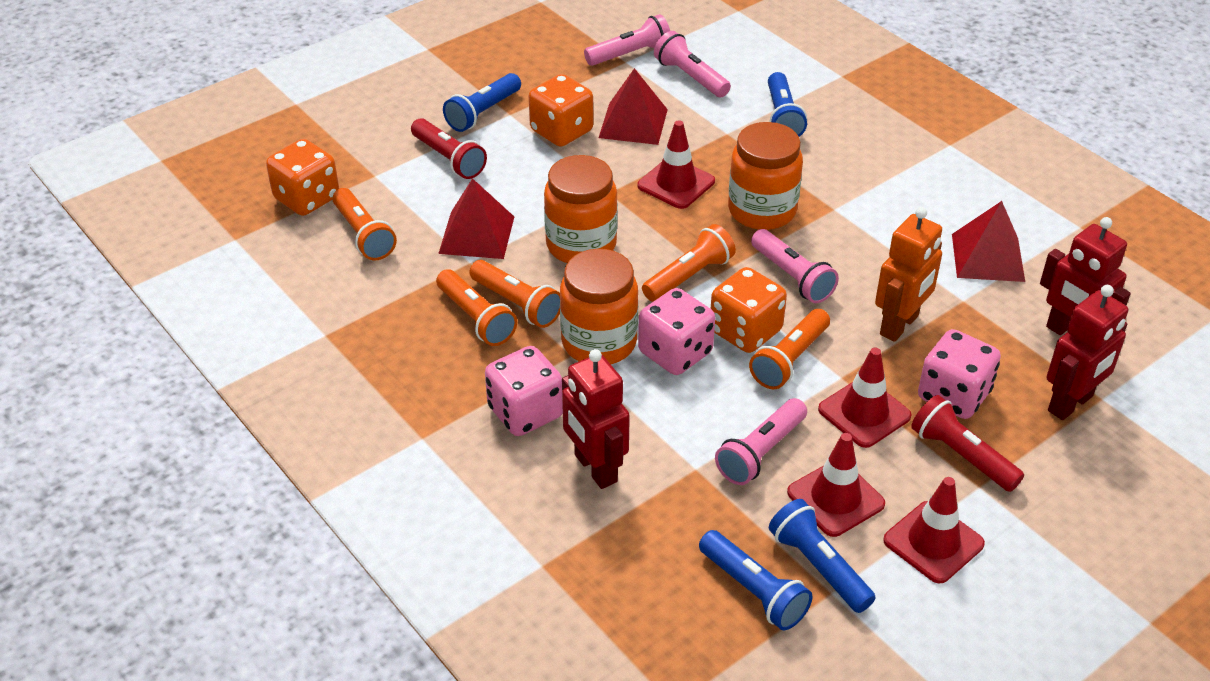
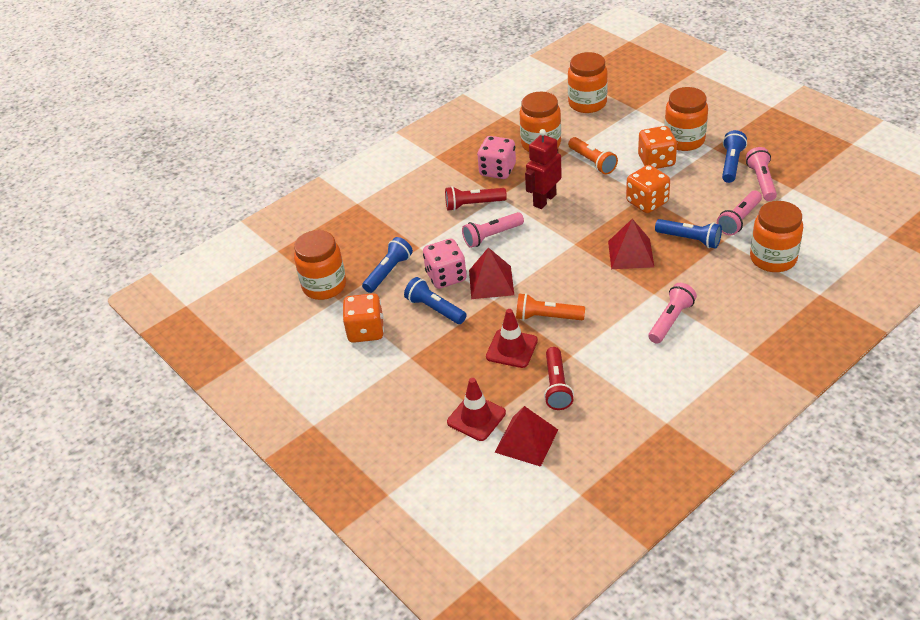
orange flashlight: [332,188,397,260] [436,269,517,346] [469,260,560,328] [642,224,736,302] [749,309,830,389] = 5 -> [516,293,585,320] [568,137,618,174] = 2
orange jar: [544,155,618,263] [560,249,638,364] [728,122,803,230] = 3 -> [294,230,346,300] [520,92,561,152] [568,52,608,113] [664,87,708,151] [750,201,803,272] = 5
orange robot: [875,207,942,342] = 1 -> none = 0
pink dice: [485,346,563,436] [638,288,715,375] [918,329,1001,419] = 3 -> [423,239,467,289] [477,136,516,179] = 2
red robot: [562,349,630,489] [1040,217,1130,335] [1047,285,1128,420] = 3 -> [525,129,562,209] = 1
red traffic cone: [638,120,715,209] [787,433,885,537] [818,348,912,448] [883,477,985,584] = 4 -> [447,378,506,441] [486,309,538,368] = 2

